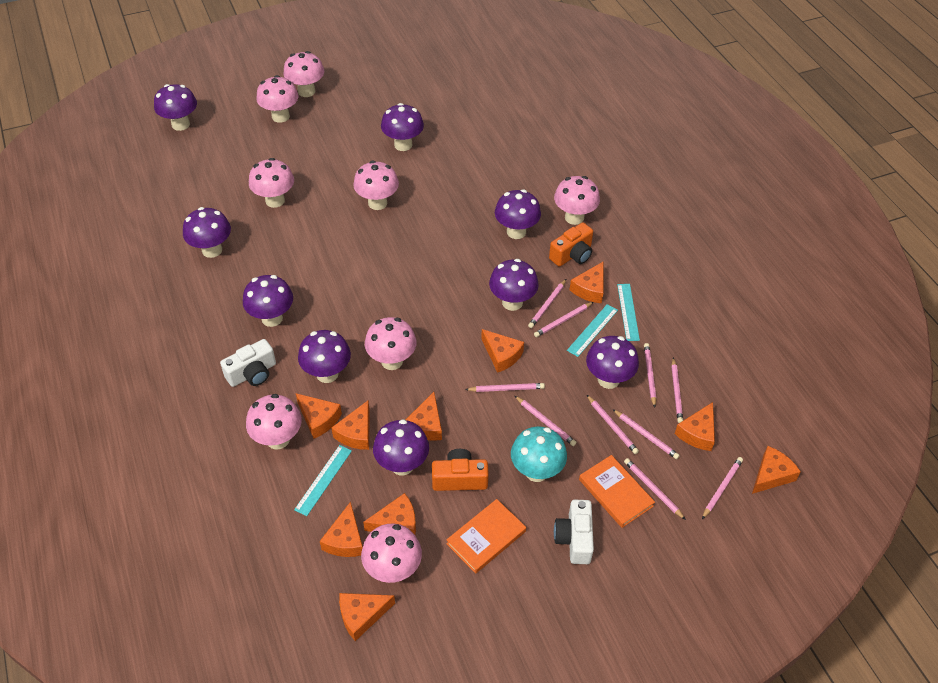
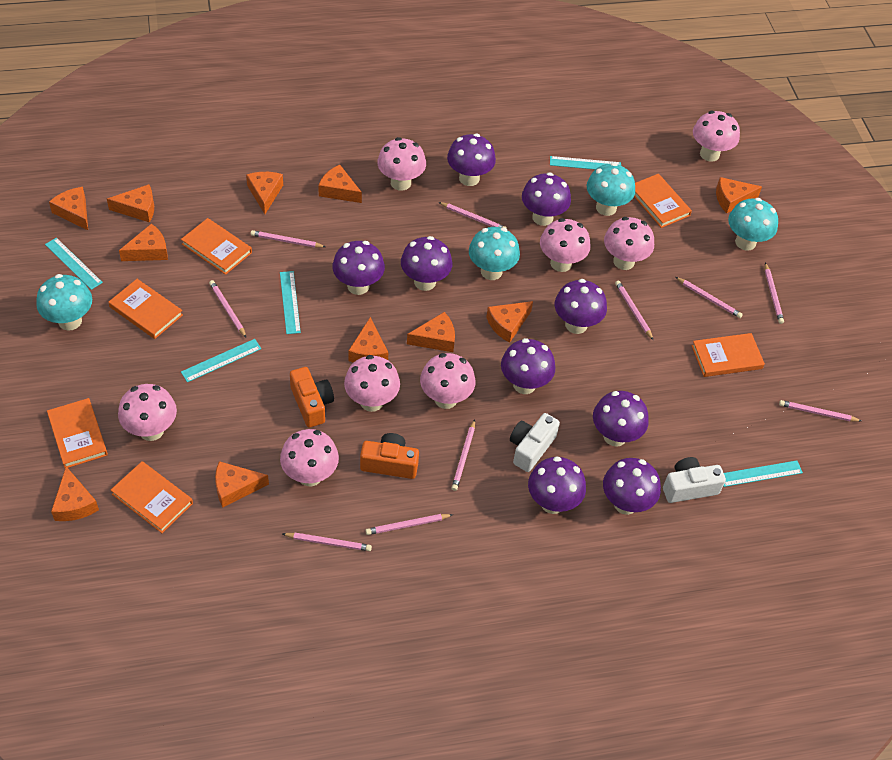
orange book: [446,499,526,574] [579,455,655,528] = 2 -> [47,398,108,468] [108,279,183,339] [111,461,193,533] [181,218,252,275] [634,174,692,228] [692,333,765,377] = 6
orange cheese: [296,393,342,439] [320,502,363,557] [332,400,370,450] [339,593,395,641] [363,493,416,535] [406,392,442,441] [481,329,524,373] [570,262,603,303] [675,402,715,451] [752,446,801,494] = 10 -> [49,187,88,230] [51,466,99,521] [107,184,154,222] [119,224,168,261] [215,461,269,507] [246,172,283,214] [318,165,362,203] [348,317,388,363] [407,312,455,352] [486,301,533,343] [716,177,762,213] = 11
turquoise mushroom: [511,427,567,482] = 1 -> [36,274,92,331] [469,227,520,280] [587,163,635,216] [728,198,778,251] = 4
turquoise ruler: [294,445,352,516] [567,304,618,357] [617,284,640,341] = 3 -> [45,238,103,290] [181,339,261,382] [280,271,301,334] [550,156,621,169] [723,461,803,487] = 5

